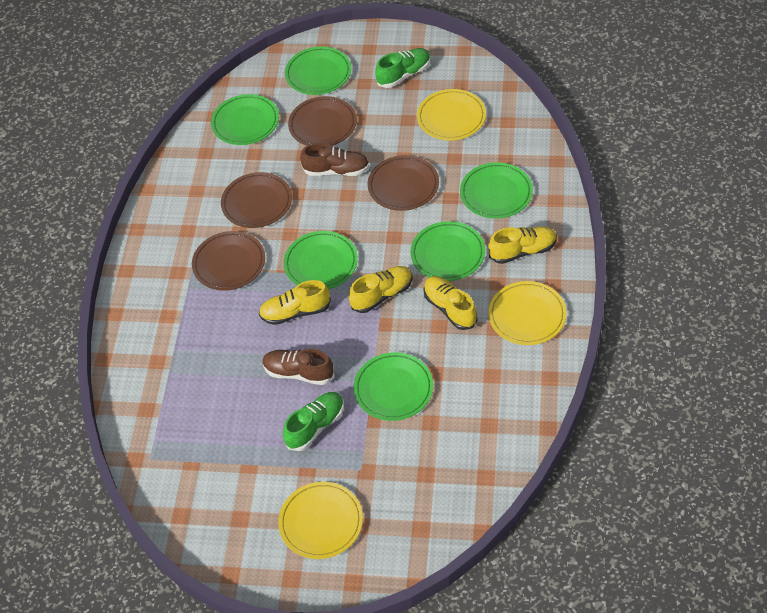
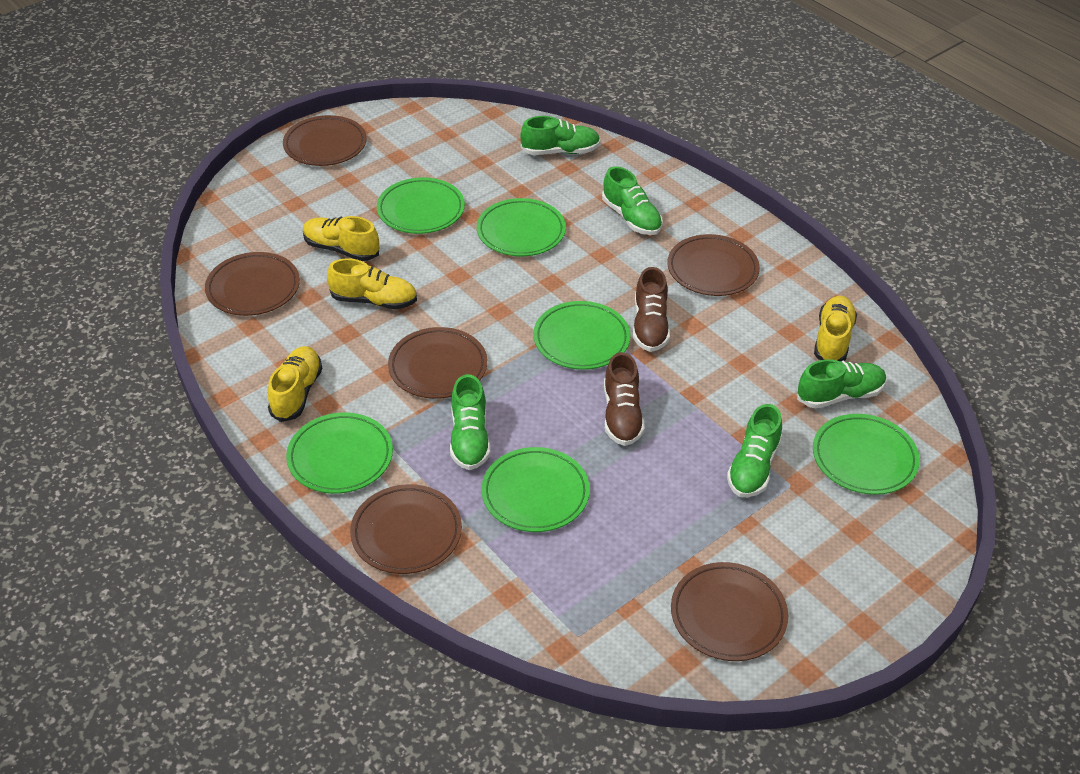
brown plate: [192,231,265,291] [221,172,292,228] [288,96,357,146] [368,155,439,211] = 4 -> [205,252,300,316] [283,115,367,166] [350,484,462,574] [388,327,487,399] [667,234,760,296] [671,562,788,661] = 6
green shoe: [283,392,344,451] [375,48,431,88] = 2 -> [450,374,490,470] [521,116,600,155] [602,166,663,235] [727,404,782,497] [797,359,887,408] = 5
yellow plate: [278,482,363,559] [417,89,486,140] [488,281,566,345] = 3 -> none = 0

